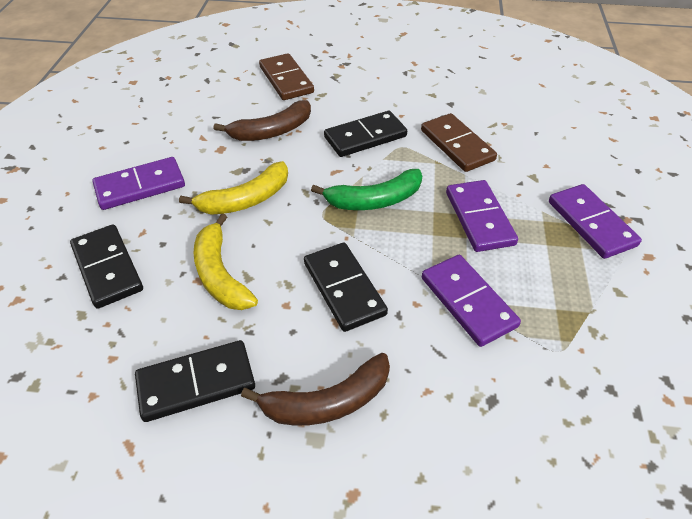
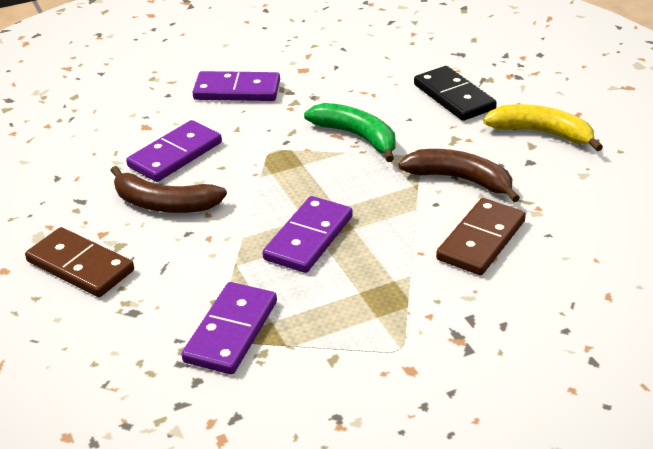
black domino: [70,225,143,309] [135,340,255,422] [304,243,388,332] [324,111,407,157] = 4 -> [414,66,497,121] = 1
yellow banana: [179,161,288,215] [194,213,258,310] = 2 -> [483,104,603,151] = 1

